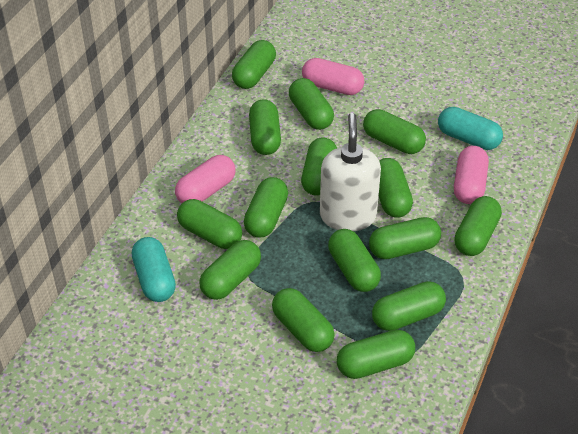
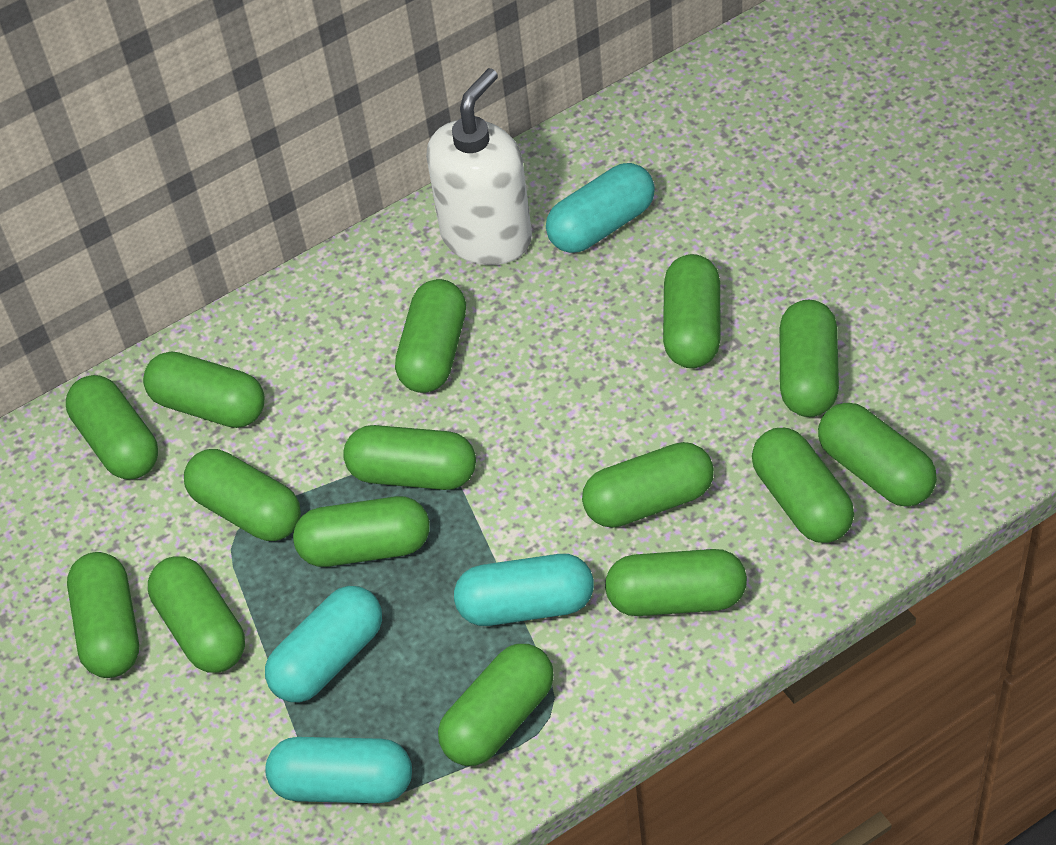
pink capsule: [175,155,236,203] [302,58,364,95] [454,146,489,204] = 3 -> none = 0
turquoise capsule: [132,237,176,302] [438,107,503,150] = 2 -> [265,586,382,702] [265,737,412,803] [454,554,594,626] [546,163,655,253] = 4

